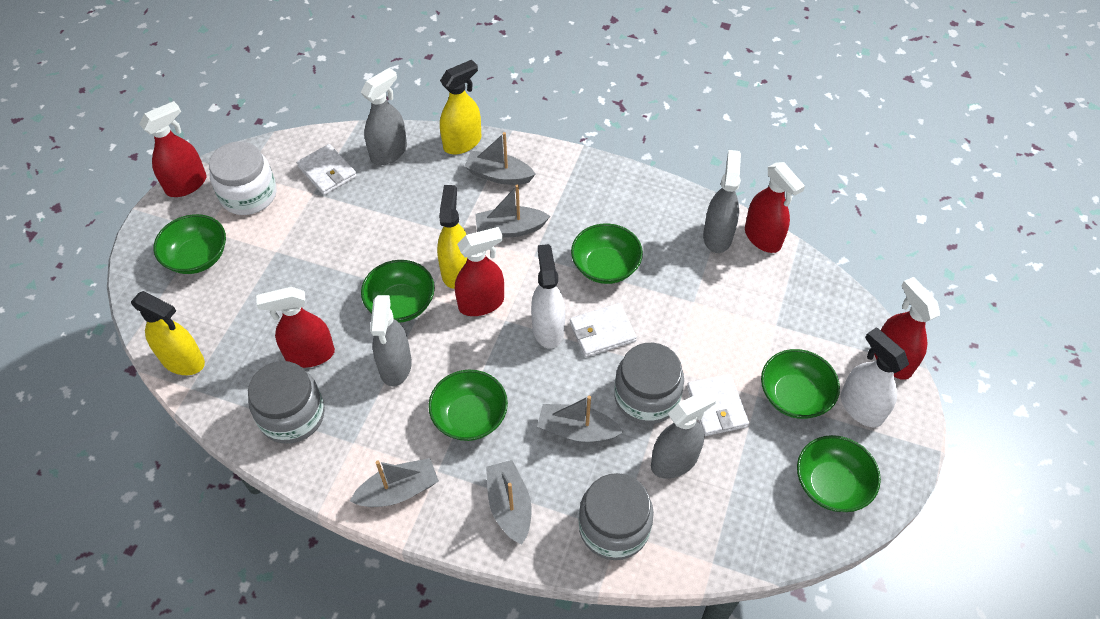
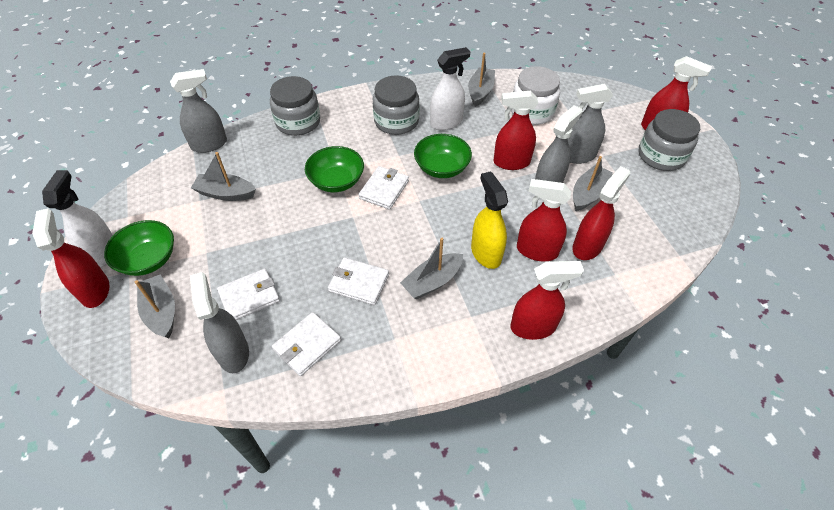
green bowl: [153,214,226,274] [361,260,435,323] [428,370,508,441] [571,223,643,284] [761,349,840,419] [797,435,881,512] = 6 -> [104,220,174,276] [305,146,364,192] [414,134,472,178] = 3
red spray bottle: [139,101,206,197] [256,287,335,368] [455,227,504,316] [745,162,805,253] [874,277,940,380] = 5 -> [32,208,110,308] [494,91,538,170] [510,261,584,340] [517,179,571,261] [572,166,630,260] [641,56,712,130] = 6
white wallet: [297,144,357,195] [570,303,637,357] [687,374,749,436] = 3 -> [217,268,280,320] [272,312,341,376] [328,257,389,305] [358,166,409,210] = 4
yellow spray bottle: [131,291,205,375] [437,185,467,289] [440,60,481,155] = 3 -> [471,171,508,269] = 1

